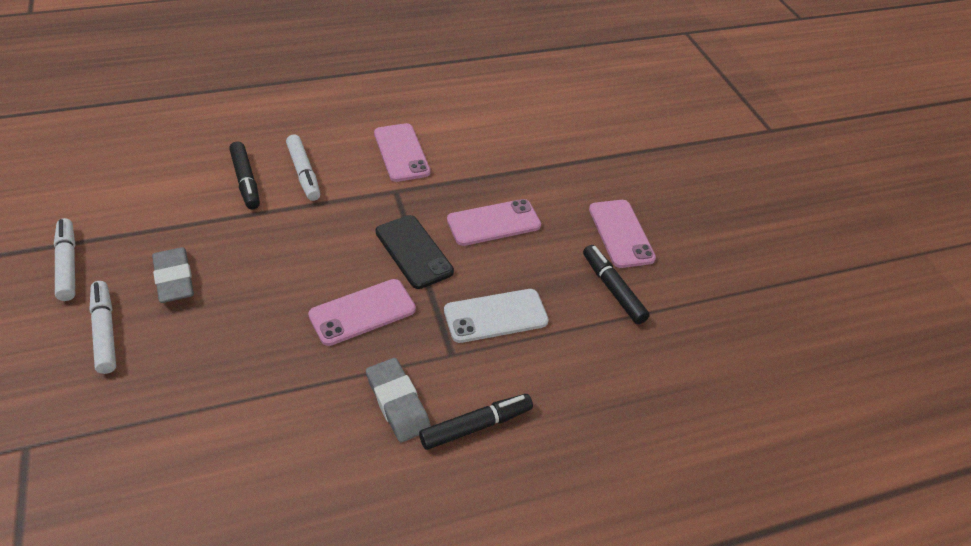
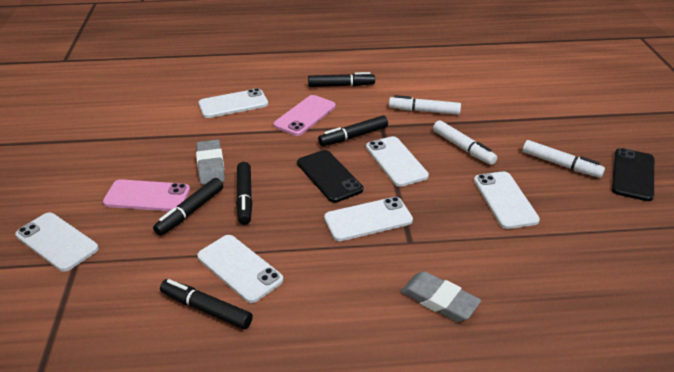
black marker: [229,141,260,210] [419,394,533,450] [583,245,650,324] = 3 -> [153,178,223,236] [160,279,253,329] [236,162,253,225] [308,72,375,87] [318,115,388,146] = 5
black phone: [375,215,454,289] = 1 -> [297,150,363,203] [612,148,654,201] = 2
pink phone: [308,279,416,346] [374,123,430,182] [447,199,541,246] [589,200,656,268] = 4 -> [103,179,190,211] [274,95,336,136] = 2
white phone: [444,289,549,343] = 1 -> [15,213,99,272] [197,235,283,303] [199,88,268,118] [324,197,413,241] [366,136,429,187] [474,171,540,229] = 6

